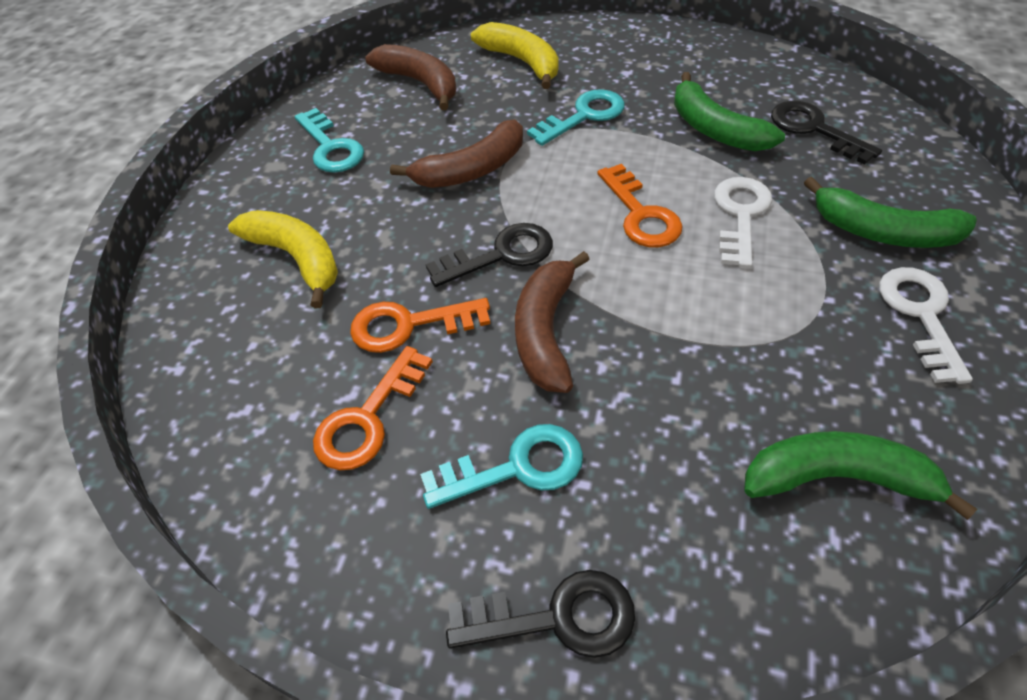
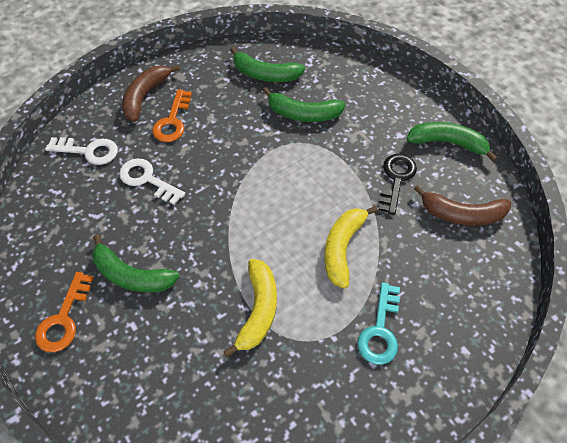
black key: [426,223,553,287] [446,570,635,658] [771,101,882,165] = 3 -> [378,154,417,215] = 1
brown banana: [365,44,456,110] [390,119,523,188] [515,251,590,393] = 3 -> [122,65,180,122] [414,185,511,226] = 2
green banana: [674,72,785,151] [744,431,977,520] [804,177,977,248] = 3 -> [92,234,180,292] [230,47,305,82] [262,87,345,122] [407,122,497,162] = 4
orange key: [313,346,433,470] [350,298,490,353] [597,164,683,247] = 3 -> [35,272,94,352] [152,89,192,142] = 2
turquoise key: [295,108,364,173] [420,424,583,509] [527,89,625,146] = 3 -> [357,282,400,365] = 1

